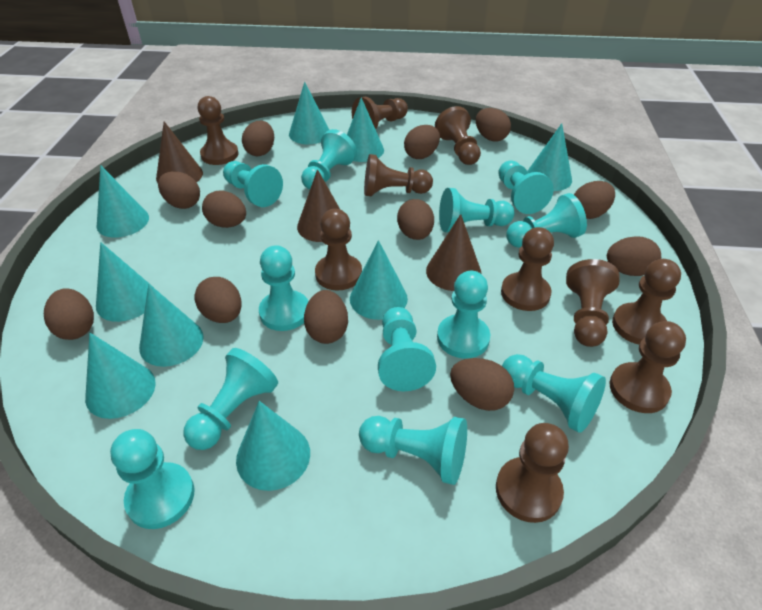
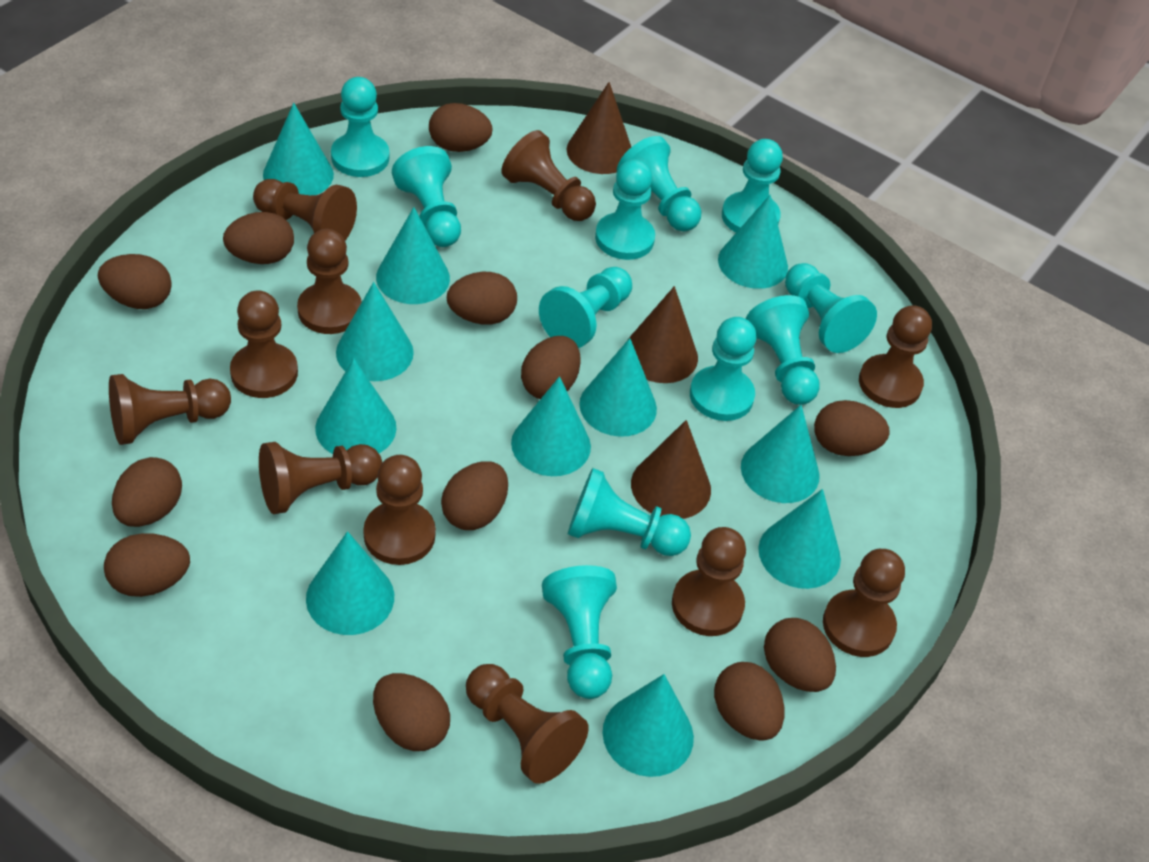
brown pawn: [198,96,238,165] [315,209,362,291] [352,97,408,129] [364,154,433,196] [435,106,481,165] [496,423,569,523] [501,227,554,311] [566,259,620,347] [610,321,686,413] [612,259,681,344] = 10 -> [109,374,231,445] [230,290,298,398] [253,179,357,240] [259,442,382,514] [297,229,362,334] [363,455,436,565] [466,664,589,784] [501,130,596,221] [672,527,746,636] [823,549,905,657] [859,305,932,408] = 11
turquoise cone: [85,333,156,419] [96,165,149,238] [96,242,154,322] [139,284,204,367] [236,401,310,491] [289,82,329,144] [347,97,384,162] [350,240,408,320] [527,123,572,191] = 9 -> [263,103,334,195] [306,531,394,635] [315,358,396,454] [336,282,414,381] [376,207,450,304] [511,376,591,476] [579,338,657,437] [603,674,694,777] [718,195,788,289] [741,405,820,503] [758,489,841,589] = 11
turquoise pawn: [110,429,195,529] [183,348,278,450] [223,161,283,207] [259,245,308,331] [301,129,357,190] [359,416,467,485] [378,307,436,391] [437,271,490,358] [439,188,515,232] [498,160,554,214] [502,354,606,433] [506,193,587,248] = 12 -> [331,77,390,177] [392,146,461,247] [539,267,632,348] [542,565,617,699] [568,468,691,556] [595,159,655,260] [617,136,701,232] [690,317,756,421] [722,139,783,233] [746,295,820,405] [785,263,877,353] = 11

